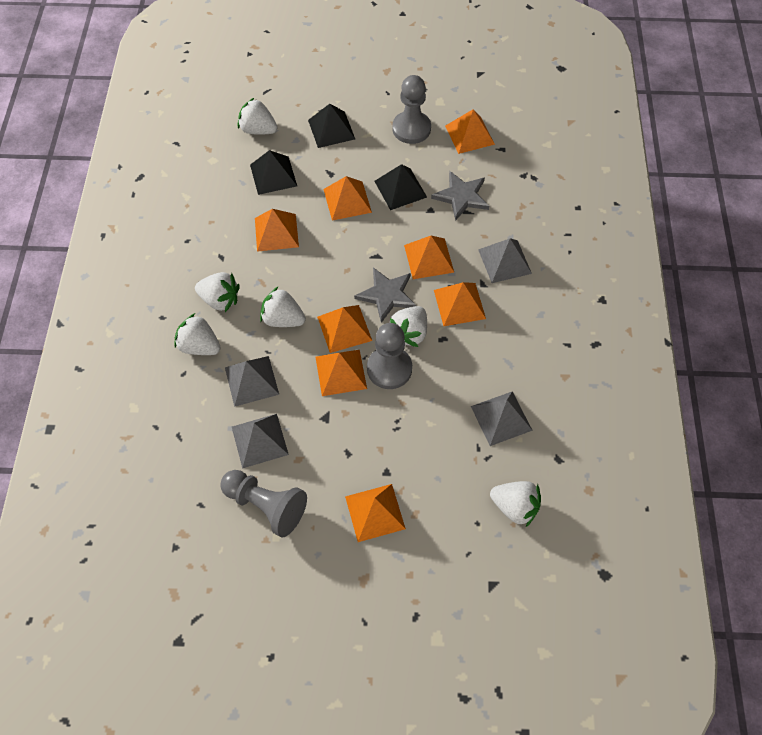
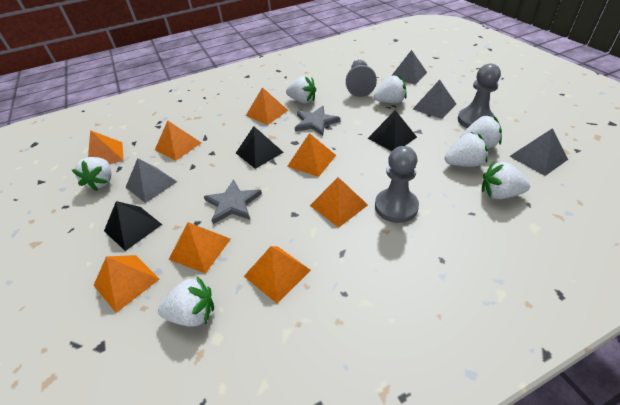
white strawberry: [174,313,221,355] [195,272,240,312] [238,97,278,135] [260,287,306,327] [390,306,427,347] [490,481,541,527] = 6 -> [72,157,111,191] [158,276,214,327] [286,76,316,104] [374,75,406,103] [445,132,488,167] [460,115,502,148] [482,161,530,199] = 7

